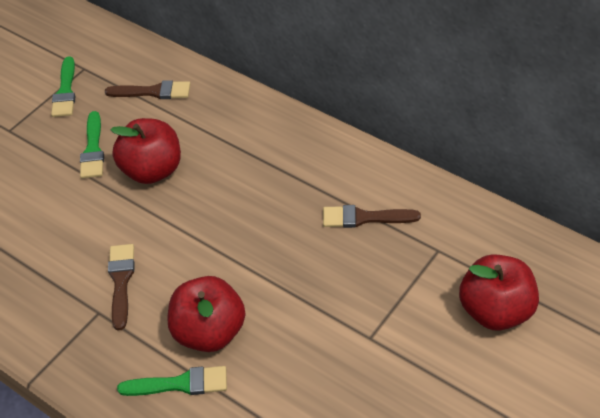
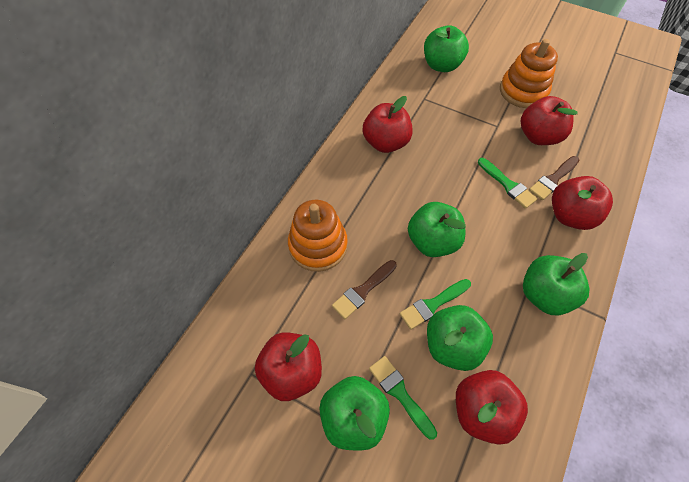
brown brush: [105,80,190,99] [108,244,135,331] [323,205,421,228] = 3 -> [332,260,397,319] [529,156,579,200] = 2
green apple: none = 0 -> [319,376,390,451] [408,202,466,257] [424,25,469,72] [427,305,493,371] [523,253,590,315] = 5
orange stacking toy: none = 0 -> [288,200,348,272] [500,39,558,108] = 2
red apple: [111,118,181,184] [168,276,245,352] [459,254,539,331] = 3 -> [255,332,322,401] [363,96,413,153] [456,370,528,445] [521,96,578,145] [552,176,613,230] = 5

